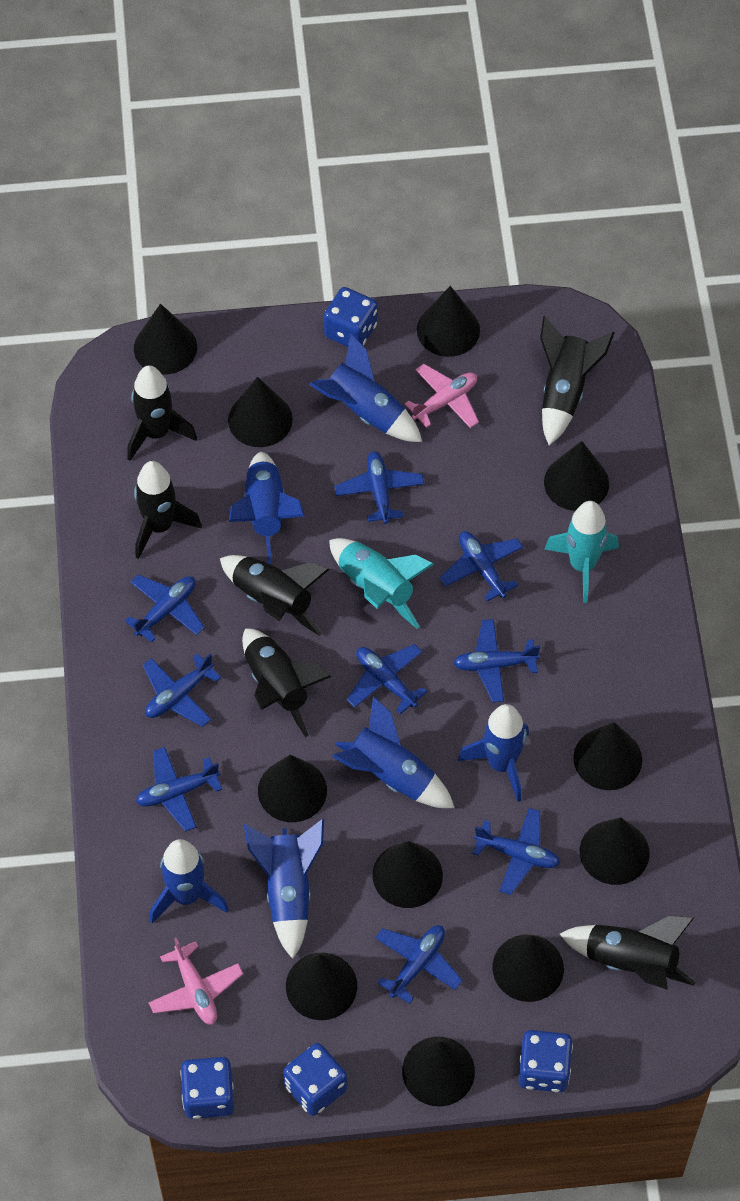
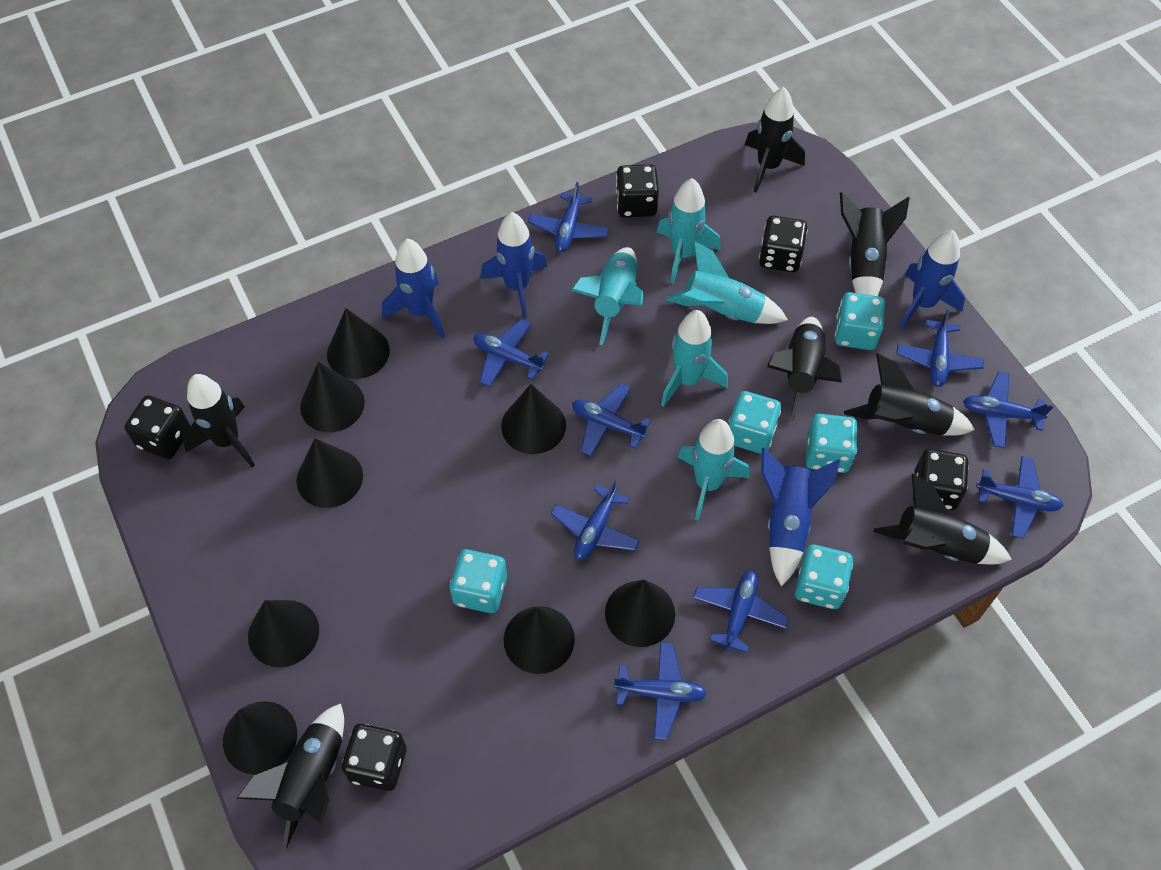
black cone: [134,304,197,374] [228,377,293,447] [258,754,327,822] [286,953,357,1020] [373,841,443,908] [402,1037,475,1106] [417,286,480,357] [493,935,564,1002] [544,441,609,511] [573,722,642,790] [580,818,650,885] = 11 -> [223,701,297,775] [248,600,319,667] [296,438,363,508] [300,362,365,432] [327,308,390,379] [501,384,566,454] [504,606,575,674] [605,580,675,647] = 8
black dice: none = 0 -> [125,395,191,459] [342,724,407,791] [616,164,659,217] [759,216,807,272] [913,449,969,510] = 5
black rocket: [127,365,197,461] [134,461,202,559] [220,555,330,636] [242,628,331,737] [540,316,614,445] [560,916,695,990] = 6 -> [182,374,255,468] [236,703,344,850] [745,87,805,193] [767,317,842,421] [840,192,910,296] [844,353,975,436] [873,474,1012,564] = 7
blue dice: [180,1057,234,1119] [283,1043,347,1116] [324,287,378,347] [518,1030,573,1092] = 4 -> none = 0
blue rocket: [149,839,229,923] [229,452,305,565] [244,819,324,959] [309,333,422,442] [332,696,455,808] [458,704,529,802] = 6 -> [382,239,445,338] [480,212,547,318] [761,448,840,587] [899,230,965,328] = 4
pink plane: [148,938,243,1025] [405,364,479,428] = 2 -> none = 0
turquoise dice: none = 0 -> [450,549,507,613] [729,391,781,454] [795,544,853,609] [806,414,858,473] [835,292,885,350] = 5
turquoise rocket: [329,538,434,629] [545,501,619,603] = 2 -> [571,247,644,345] [657,178,721,284] [661,310,728,407] [666,241,788,324] [678,419,749,521] = 5

